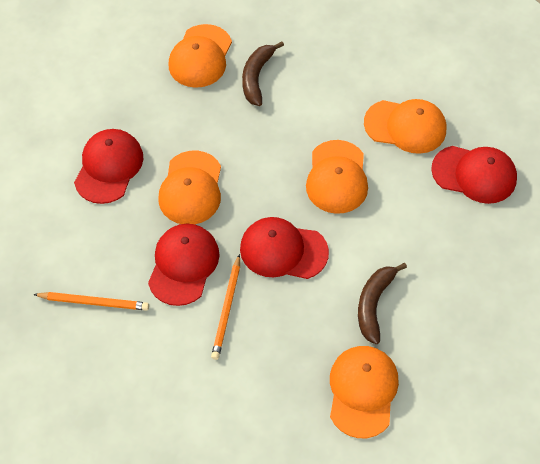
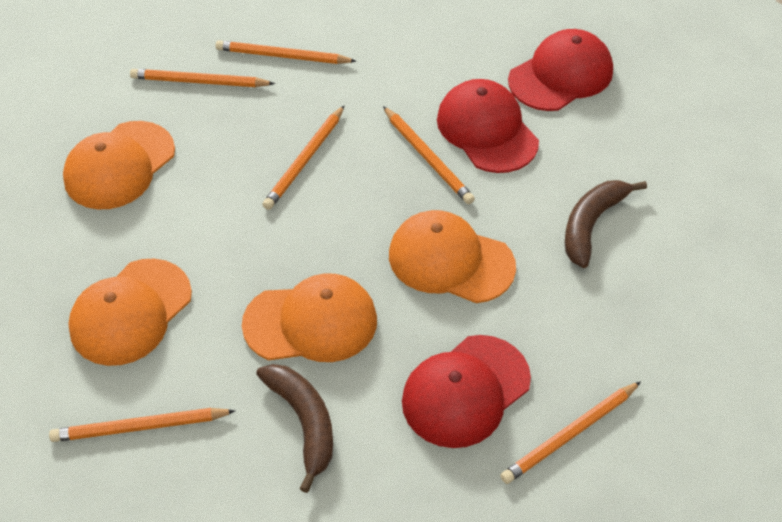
orange cap: [158,151,221,224] [168,24,232,88] [306,140,368,214] [330,346,399,438] [364,99,446,154] = 5 -> [63,121,175,209] [68,259,192,366] [242,274,377,362] [389,210,516,303] = 4
orange pencil: [33,292,149,311] [211,254,240,360] = 2 -> [49,408,235,442] [130,69,275,87] [216,40,356,64] [262,105,345,210] [383,106,475,204] [500,381,641,484] = 6
red cap: [74,129,143,204] [148,224,220,306] [240,217,329,279] [431,146,517,204] = 4 -> [402,335,531,448] [437,79,539,173] [508,29,613,111] = 3

